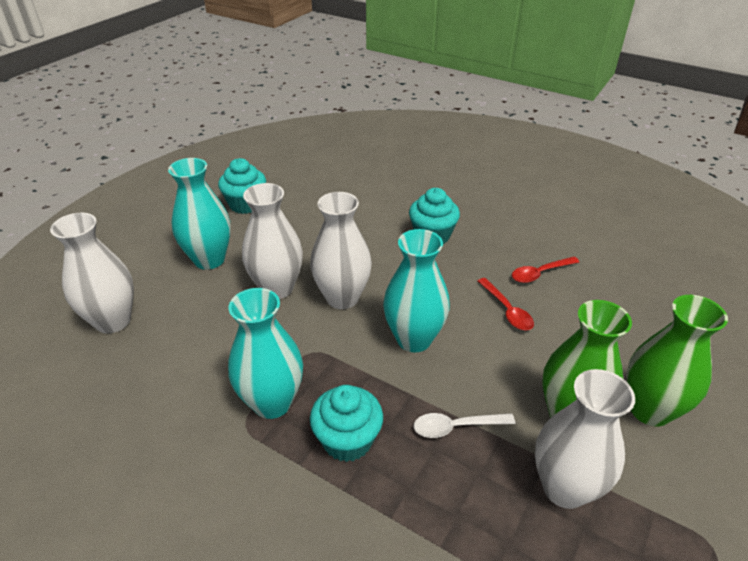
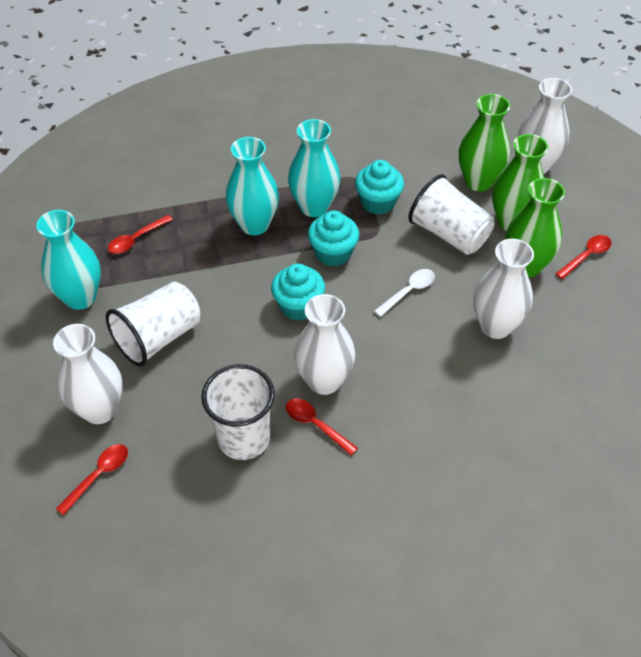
green vase: [542,300,632,418] [626,295,728,427] = 2 -> [459,94,510,191] [492,134,548,231] [506,178,565,277] = 3
red spoon: [478,278,534,330] [512,257,579,283] = 2 -> [56,444,128,515] [108,215,173,254] [286,398,358,456] [555,235,611,279] = 4
white cup: none = 0 -> [106,282,200,367] [201,364,275,460] [409,174,494,255] = 3

